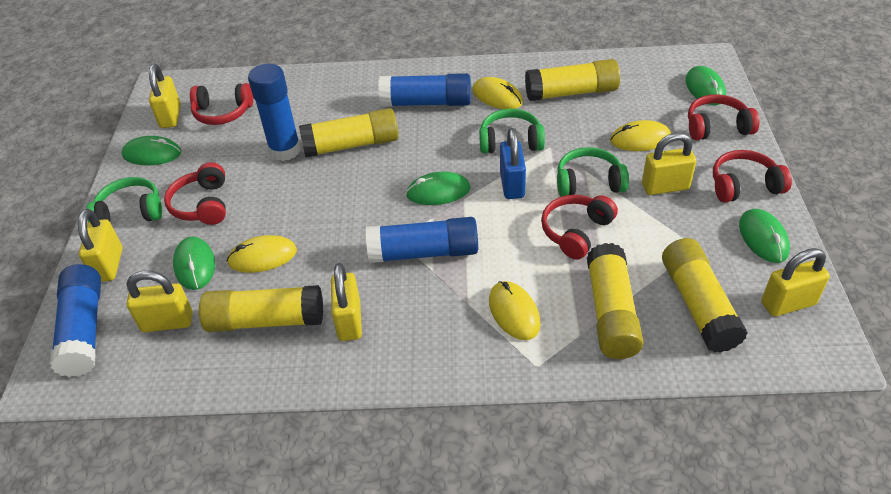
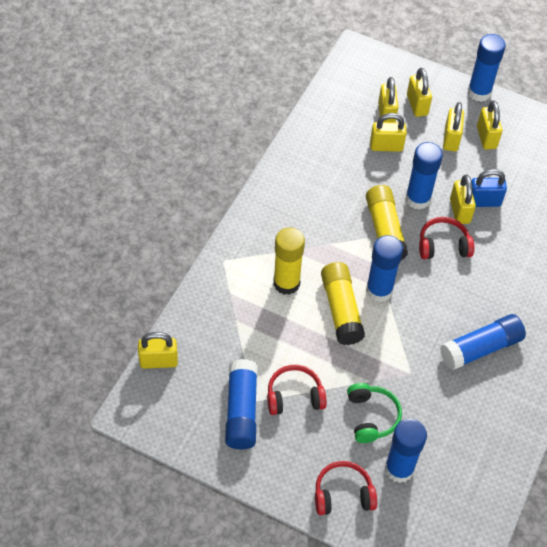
blue glue stick: [50,264,101,377] [248,64,301,161] [366,217,478,263] [379,73,471,107] = 4 -> [225,359,258,449] [366,235,403,302] [385,419,427,483] [405,142,443,210] [440,314,526,370] [468,34,506,102] = 6
green headphones: [86,177,162,222] [479,109,545,154] [557,147,629,197] = 3 -> [347,383,402,443] = 1
green mouse: [122,136,181,165] [173,237,215,290] [406,172,471,205] [685,66,726,105] [739,209,790,263] = 5 -> none = 0
red headphones: [164,162,226,225] [190,83,253,125] [541,195,618,259] [688,94,760,140] [713,150,792,203] = 5 -> [267,365,327,415] [315,461,377,515] [419,217,474,259] = 3
yellow glue stick: [199,285,323,332] [299,108,399,157] [525,59,620,101] [587,243,644,359] [662,238,748,353] = 5 -> [274,228,305,295] [321,262,365,345] [366,185,408,260] = 3
yellow mouse: [227,235,297,273] [473,77,523,109] [489,281,541,340] [610,120,671,151] = 4 -> none = 0
yellow padlock: [78,209,123,282] [126,271,193,332] [149,64,181,128] [331,263,362,341] [642,133,696,195] [761,248,830,317] = 6 -> [138,332,178,369] [370,113,407,152] [378,77,398,123] [407,68,432,117] [443,102,464,152] [450,175,476,224] [477,100,503,150] = 7

